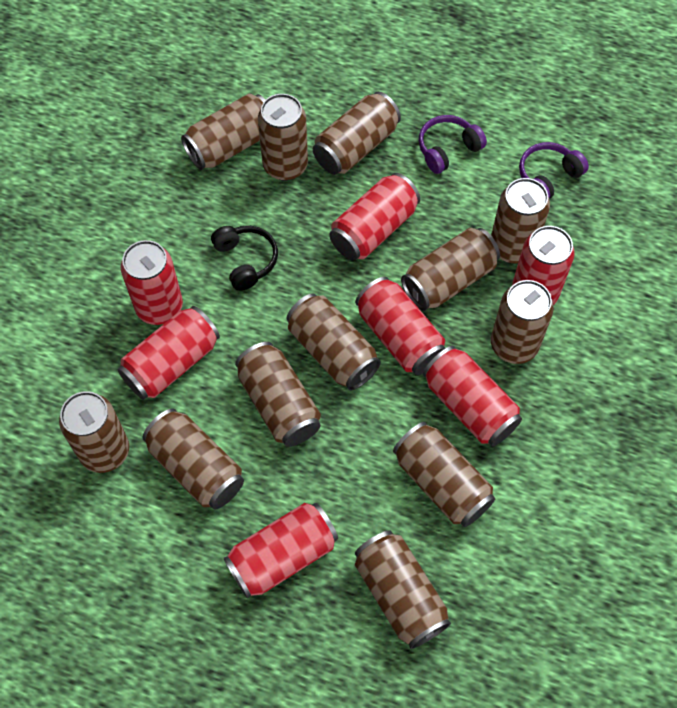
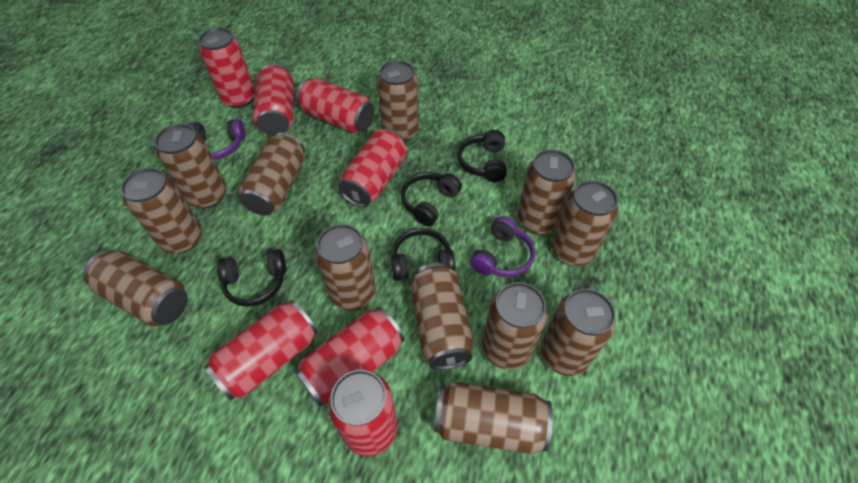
black headphones: [211,226,278,291] = 1 -> [217,249,286,307] [391,228,455,281] [401,172,462,226] [457,130,507,182] = 4

